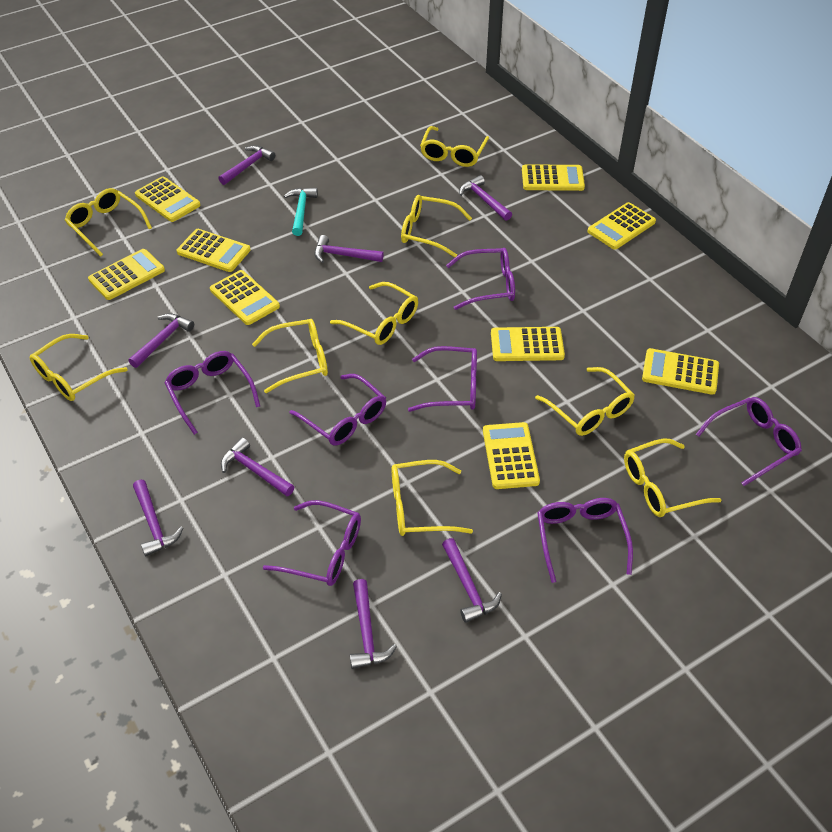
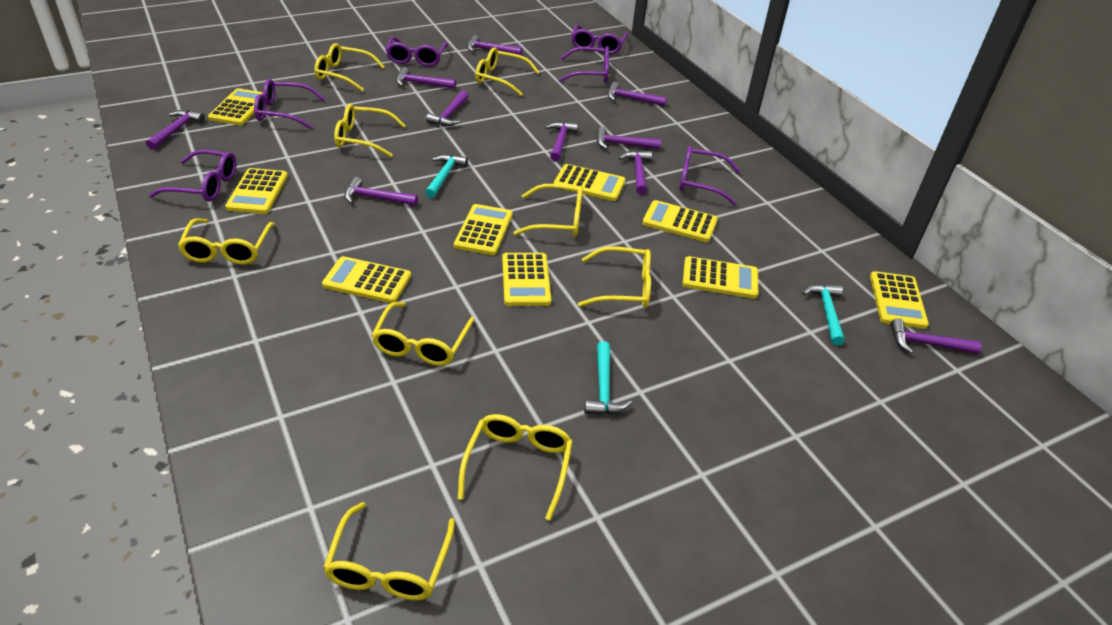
purple glasses: [164,351,260,435] [263,500,361,586] [290,374,386,445] [408,346,477,412] [446,248,515,310] [537,498,633,583] [696,397,802,486] = 7 -> [149,150,237,202] [254,79,325,129] [385,37,448,67] [558,46,609,83] [571,24,628,54] [679,146,741,205] = 6
purple hammer: [128,313,194,368] [133,480,183,556] [218,145,275,185] [221,438,294,496] [314,235,384,263] [350,579,397,669] [442,538,502,623] [459,175,512,221] = 8 -> [146,110,205,150] [344,177,418,206] [396,67,456,89] [426,91,468,126] [467,35,522,55] [545,122,578,162] [596,127,661,149] [607,82,667,106] [619,151,652,194] [891,318,982,354] = 10
turquoise hammer: [284,188,318,236] = 1 -> [425,154,468,198] [584,341,632,414] [802,284,845,346] = 3

